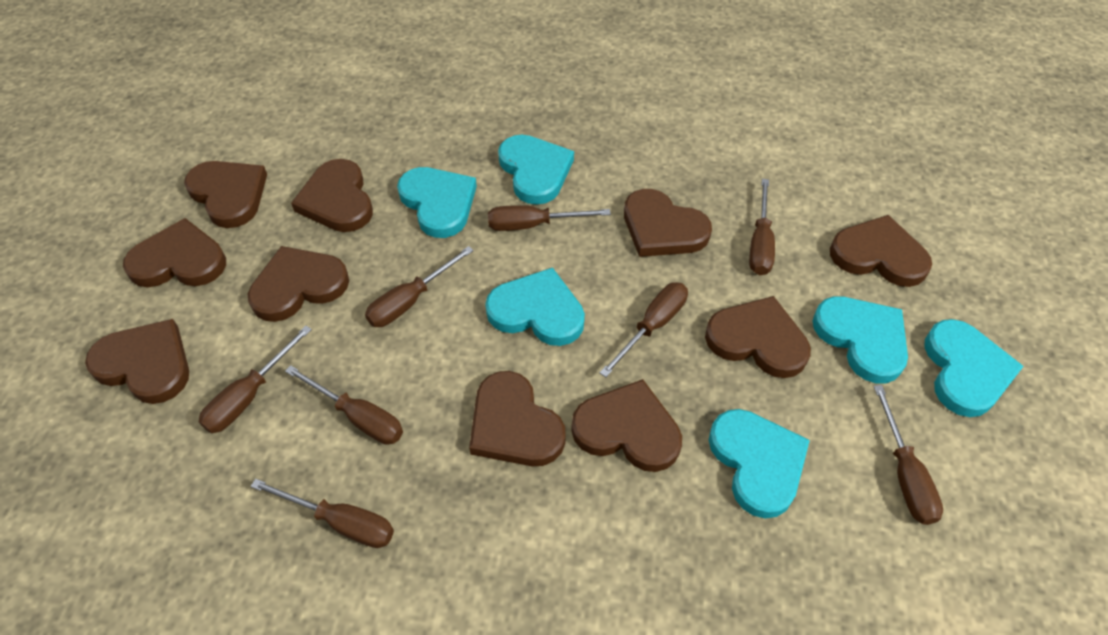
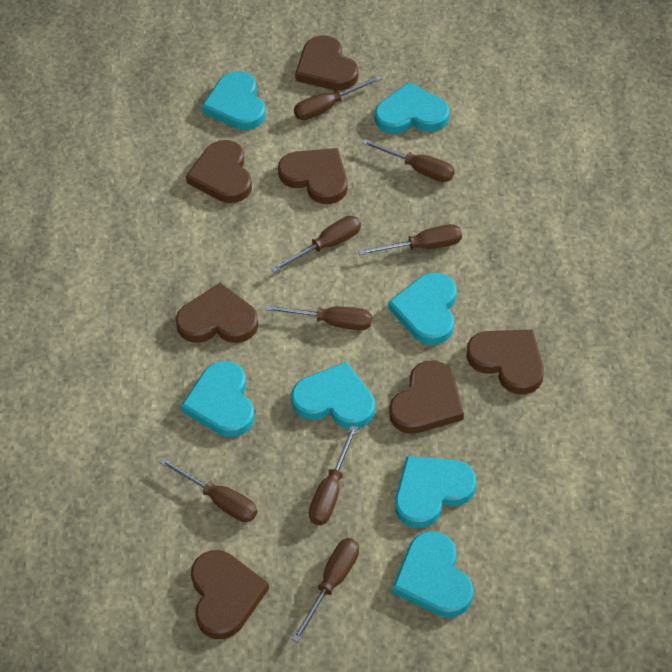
brown heart: [85,319,189,404] [123,218,226,287] [184,161,267,228] [248,246,349,322] [291,159,373,232] [469,371,566,466] [571,379,682,472] [624,189,712,257] [705,296,811,378] [830,215,932,287] = 10 -> [176,283,259,343] [186,140,252,203] [191,550,269,639] [278,148,348,204] [295,35,358,91] [389,360,464,434] [467,330,544,395] = 7
turquoise heart: [397,167,477,238] [485,268,585,346] [498,135,574,205] [709,409,810,518] [813,296,908,383] [924,319,1024,417] = 6 -> [181,361,255,437] [202,71,266,130] [291,362,375,429] [375,82,450,134] [388,272,457,345] [392,531,473,618] [395,456,476,528] = 7

